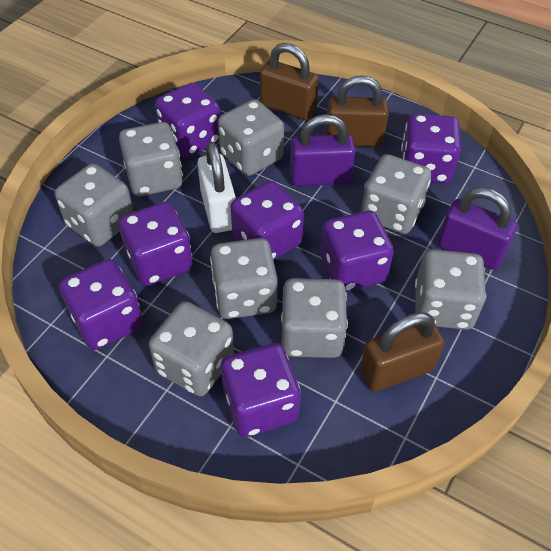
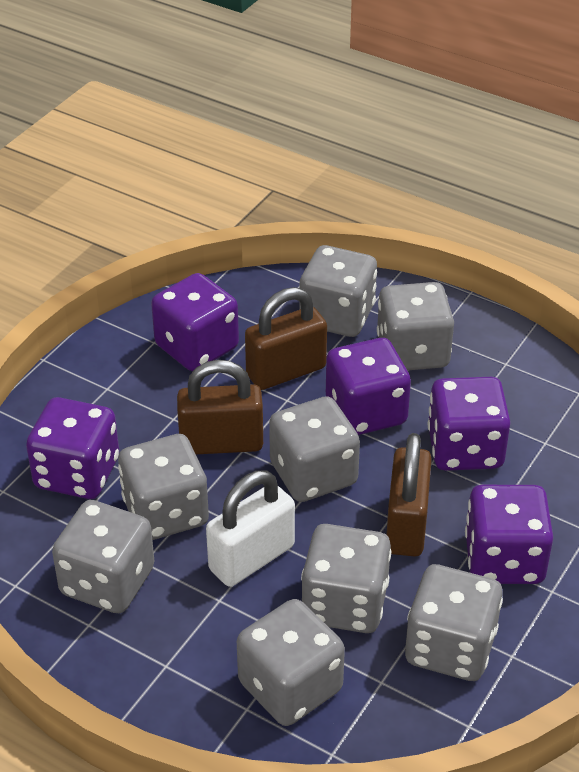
purple dice: [59,259,143,350] [119,202,193,286] [155,83,221,158] [221,343,301,437] [231,181,304,260] [320,211,394,292] [401,113,461,184] = 7 -> [26,397,119,499] [151,273,239,371] [326,338,411,435] [428,377,511,471] [465,485,553,584] = 5
purple padlock: [290,114,355,186] [438,188,517,270] = 2 -> none = 0

